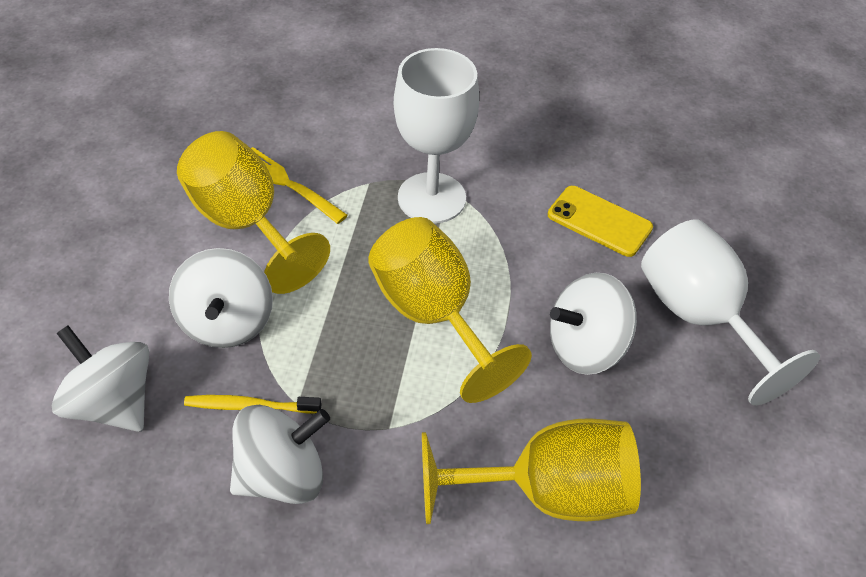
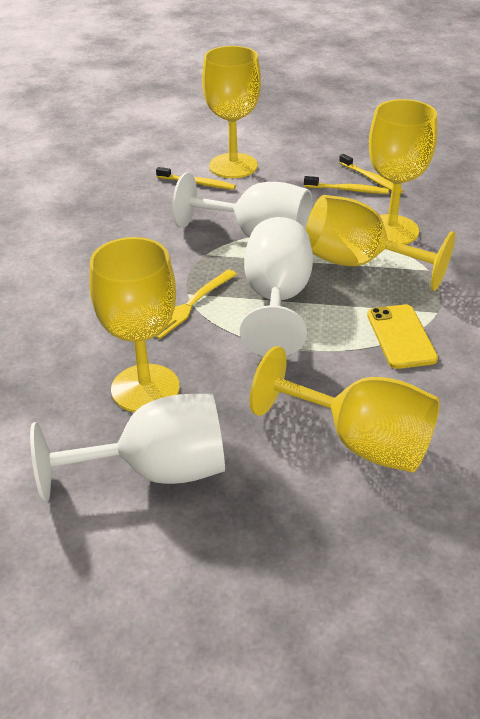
white goblet: [394,48,479,224] [641,220,820,406] = 2 -> [30,394,225,502] [172,173,312,238] [240,217,313,356] = 3
white spinning top: [51,326,149,432] [169,248,273,348] [230,405,330,504] [550,273,637,375] = 4 -> none = 0
yellow goblet: [177,131,330,294] [368,217,532,403] [422,418,641,524] = 3 -> [89,237,180,412] [202,46,261,178] [250,346,440,473] [306,195,455,291] [369,99,437,245] = 5
yellow toothbrush: [184,395,322,414] = 1 -> [156,167,236,190] [304,176,389,194] [339,154,403,194] = 3

